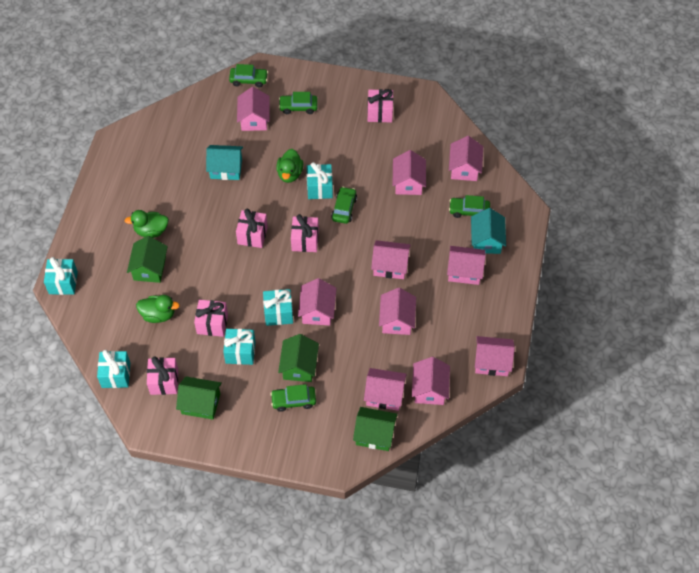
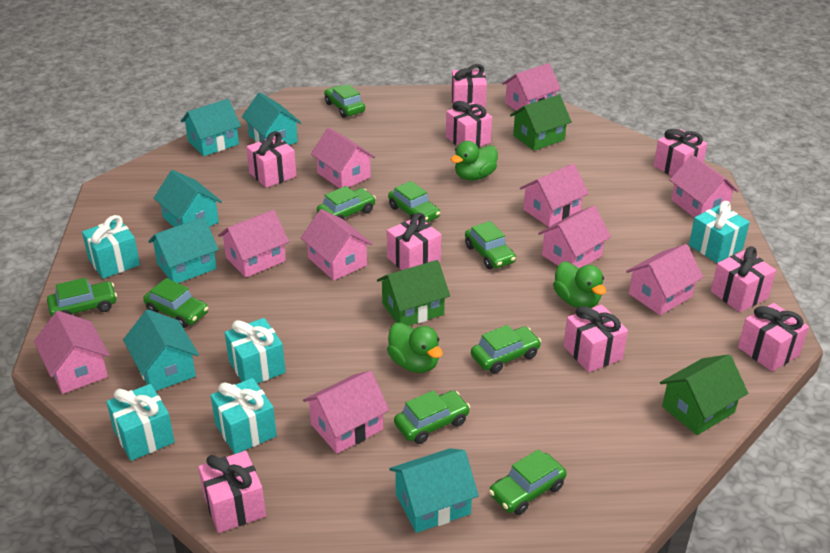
green car: [229,64,268,87] [270,384,316,412] [279,92,318,114] [331,187,357,224] [449,195,490,218] = 5 -> [47,278,117,316] [143,278,208,328] [317,186,376,220] [324,84,365,118] [388,181,440,222] [394,390,470,444] [465,221,516,269] [471,325,541,373] [489,449,567,515] = 9
green house: [127,236,168,283] [176,376,222,420] [278,334,319,382] [353,407,398,451] = 4 -> [377,260,450,326] [510,95,572,151] [660,354,748,435] = 3
pink gift: [147,356,178,395] [194,300,228,337] [236,209,268,248] [291,214,319,252] [367,89,393,122] = 5 -> [198,451,266,533] [246,131,296,188] [387,213,441,270] [446,101,492,147] [451,64,487,108] [563,305,628,372] [654,129,707,176] [711,246,776,312] [738,303,809,372] = 9
turquoise house: [206,145,243,180] [471,208,506,254] = 2 -> [123,309,199,391] [148,217,219,283] [154,170,222,227] [181,99,241,156] [242,92,301,145] [389,448,479,533] = 6

